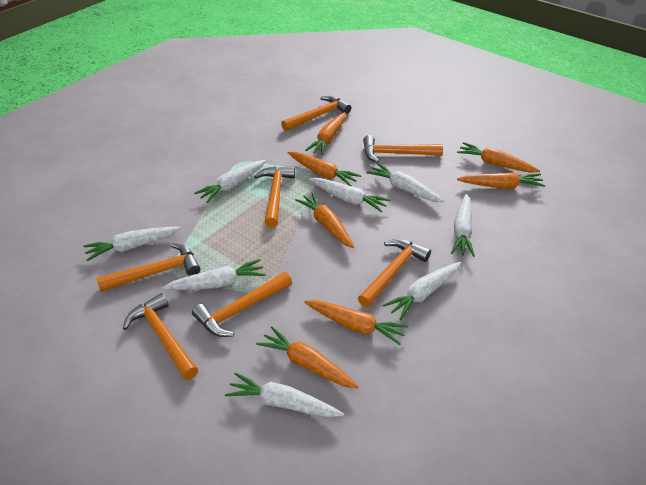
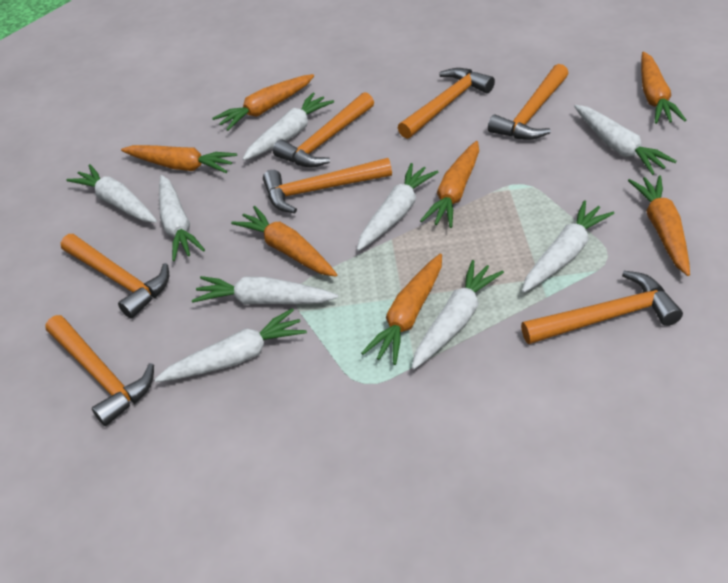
white carrot: [83,227,181,261] [162,259,266,290] [194,159,266,203] [225,372,344,418] [309,178,391,213] [366,163,444,202] [383,262,461,320] [451,194,475,257] = 8 -> [67,164,157,223] [154,308,307,382] [159,175,205,261] [192,276,338,305] [243,93,334,160] [357,163,438,251] [412,260,504,369] [522,200,614,293] [574,105,677,175] = 9

